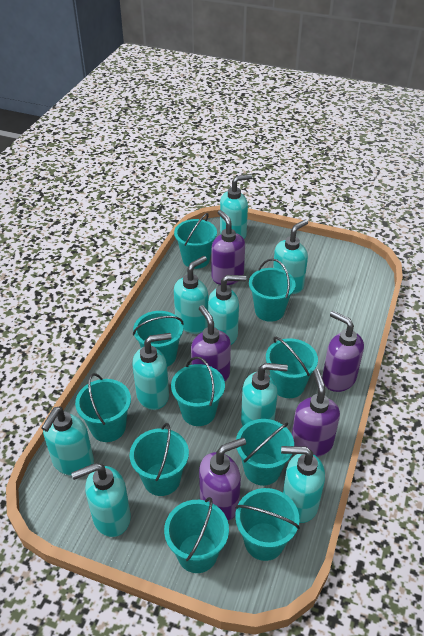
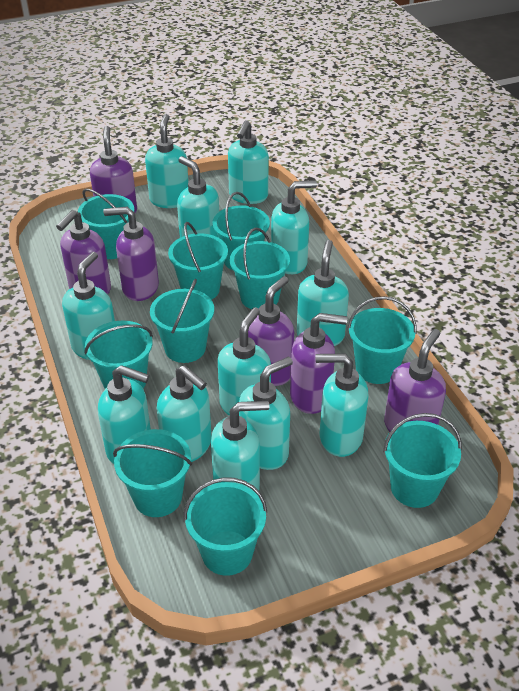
purple soap dispenser: [191,305,231,381] [199,437,246,521] [211,210,245,285] [292,369,340,457] [322,311,364,392] = 5 -> [56,210,111,294] [90,126,137,214] [103,207,159,301] [248,276,294,386] [290,313,347,414] [384,329,446,432] = 6
turquoise soap dispenser: [42,407,94,476] [71,463,131,537] [133,333,172,410] [174,256,208,334] [208,275,246,345] [220,174,252,239] [241,363,288,426] [273,219,308,294] [281,446,325,523] = 9 -> [62,252,115,360] [98,365,151,464] [145,114,188,208] [156,365,212,462] [177,156,219,238] [211,401,269,491] [218,307,271,416] [228,120,269,204] [239,356,293,470] [271,180,317,274] [297,240,349,346] [316,353,369,457] = 12

